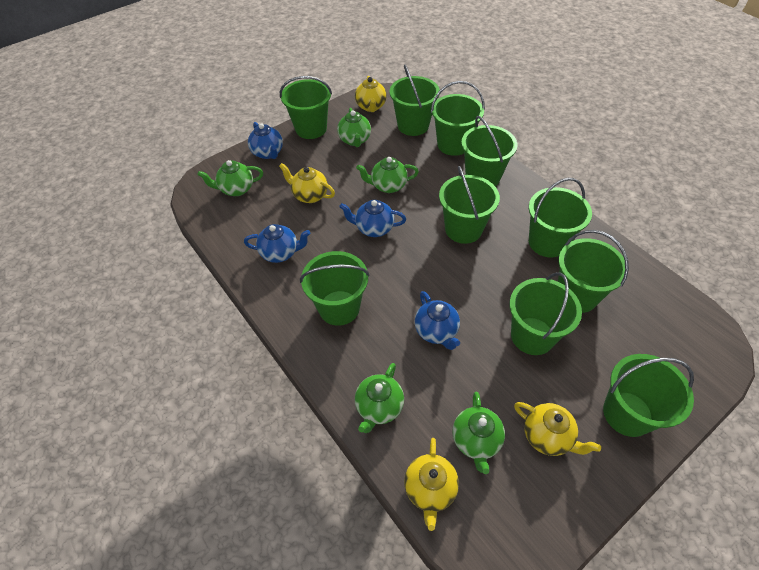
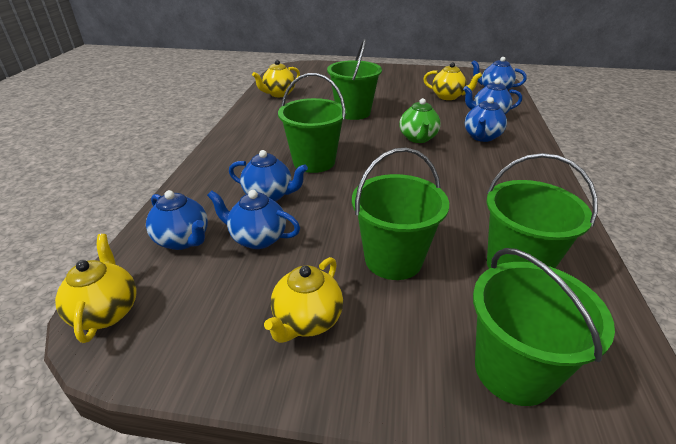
blue teapot: [244,224,310,263] [248,122,283,159] [339,200,406,237] [414,291,460,350] = 4 -> [146,190,208,250] [207,190,300,249] [229,150,308,202] [463,79,522,114] [465,97,507,142] [472,57,527,90] = 6
green bucket: [280,76,332,139] [300,251,370,326] [389,65,440,136] [431,81,485,156] [439,166,500,244] [461,116,517,187] [509,272,582,355] [529,178,592,257] [558,230,629,313] [603,354,694,437] = 10 -> [278,73,347,173] [327,39,382,120] [352,148,449,280] [473,248,615,406] [486,153,598,269] = 5
green teapot: [197,160,263,196] [337,108,371,147] [355,363,404,433] [356,157,419,193] [452,392,505,474] = 5 -> [399,98,441,143] = 1

